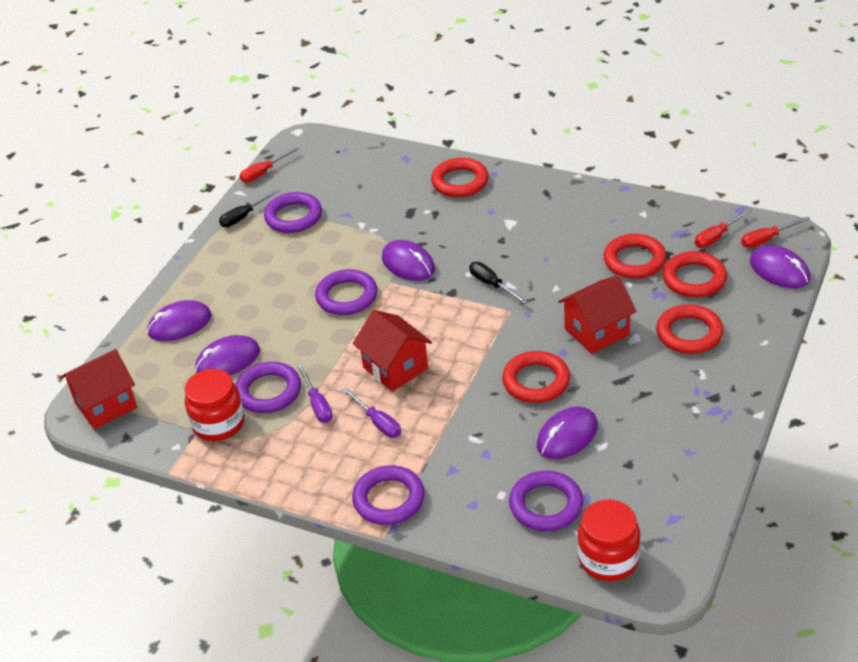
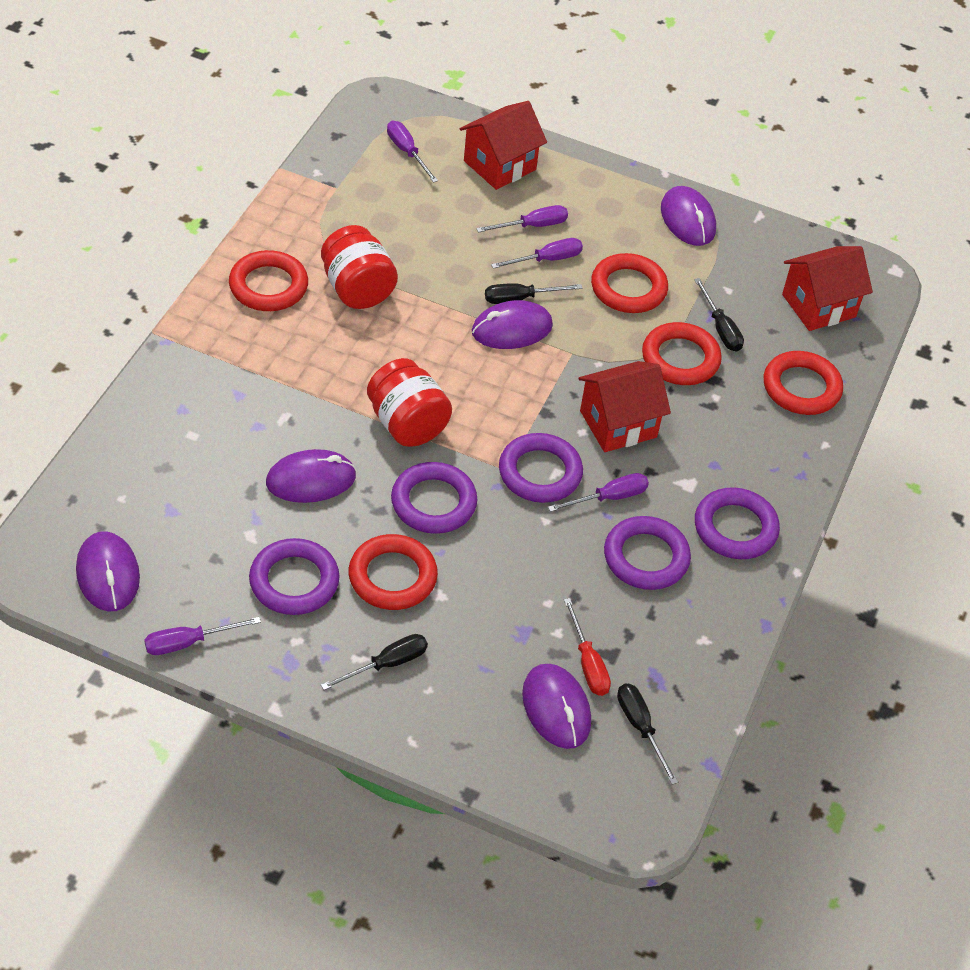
black screwdriver: [219,189,280,227] [469,262,528,304] = 2 -> [321,634,428,690] [485,283,582,304] [617,684,678,785] [694,278,744,352] = 4
purple screwdriver: [297,364,333,423] [342,387,401,438] = 2 -> [144,617,261,655] [387,121,438,183] [476,205,568,233] [491,238,583,269] [548,473,649,512] = 5
red screwdriver: [240,147,299,183] [695,208,752,248] [741,216,810,248] = 3 -> [564,598,611,696] = 1

